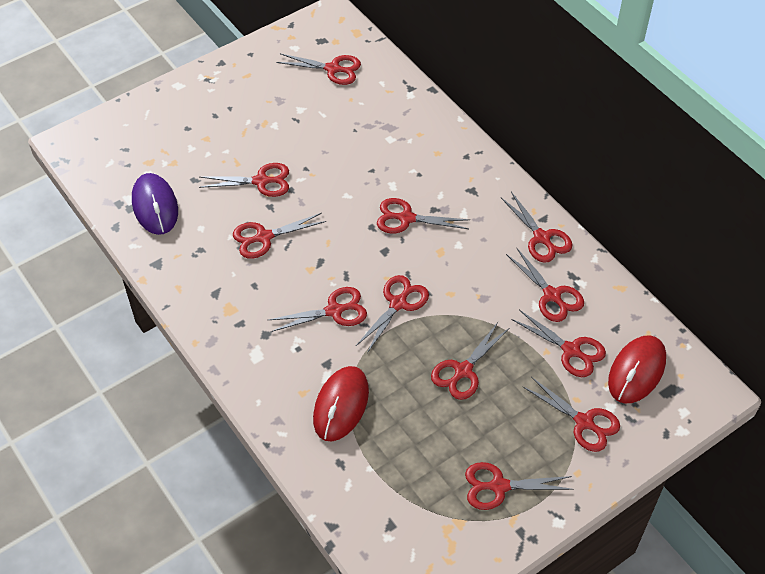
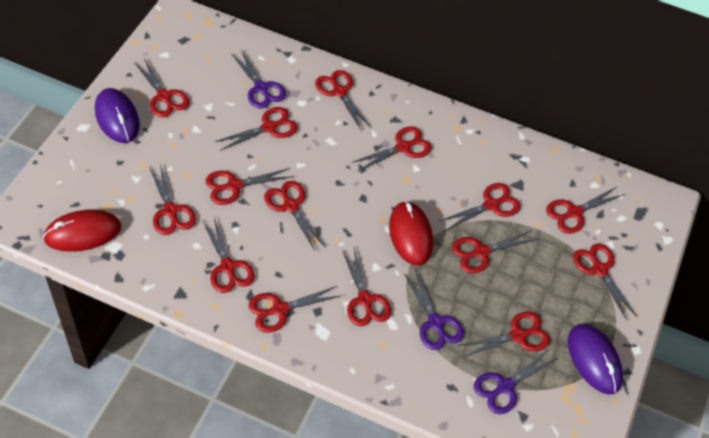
purple mouse: [132,173,178,235] = 1 -> [95,88,140,143] [568,324,623,395] = 2
purple scissors: none = 0 -> [231,50,286,108] [404,269,464,350] [474,349,558,414] = 3
red scissors: [199,163,289,197] [233,213,326,259] [269,287,367,332] [276,53,361,85] [356,275,429,353] [377,198,470,233] [431,322,509,400] [465,462,574,510] [501,192,573,263] [506,247,584,322] [511,310,606,377] [523,377,620,452] = 12 -> [134,58,189,117] [149,163,196,235] [202,218,254,293] [205,168,293,205] [215,107,297,151] [249,286,340,333] [264,181,326,251] [315,70,371,130] [342,248,391,326] [351,127,431,172] [439,183,521,231] [452,230,537,273] [458,312,550,357] [546,187,624,234] [573,244,637,320] = 15

